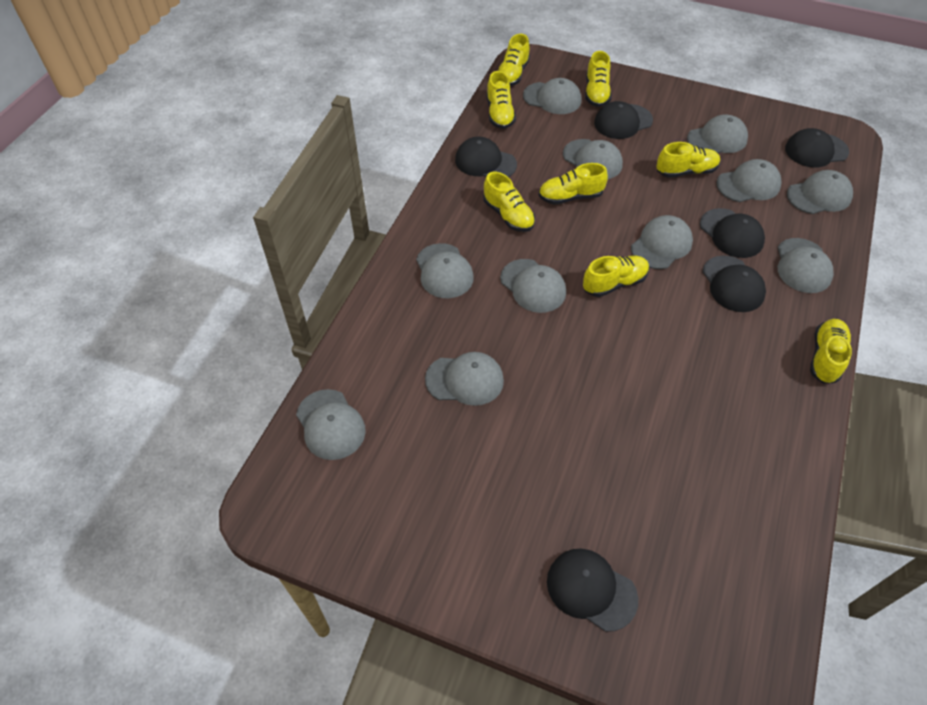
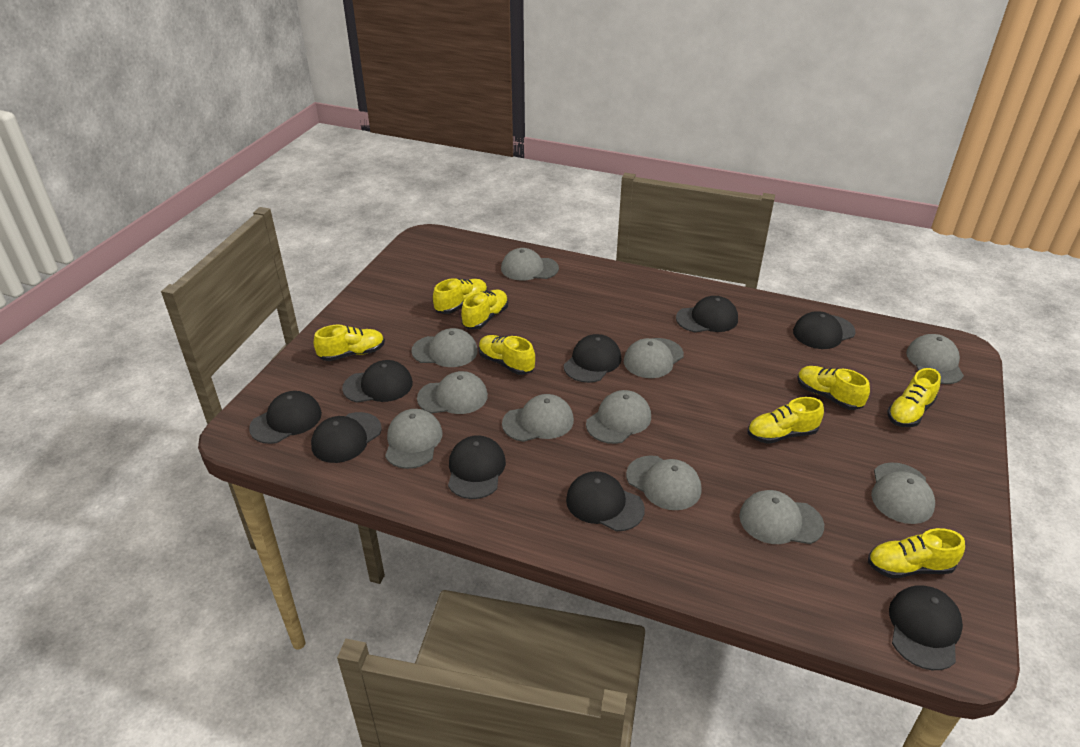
black cap: [455,137,517,177] [547,548,638,632] [594,101,653,139] [700,208,765,258] [702,255,766,312] [785,128,849,168] = 6 -> [249,391,322,444] [311,412,382,463] [342,360,413,403] [448,435,506,499] [564,334,621,383] [566,471,645,531] [676,296,738,333] [793,311,855,349] [889,585,963,670] = 9

